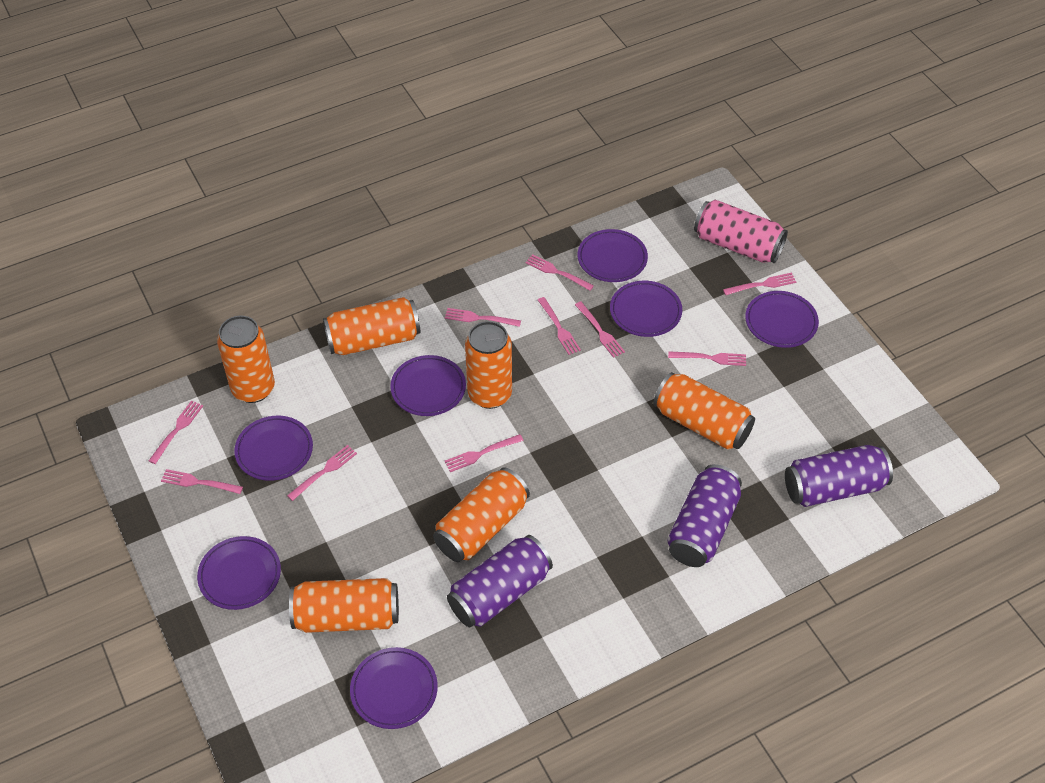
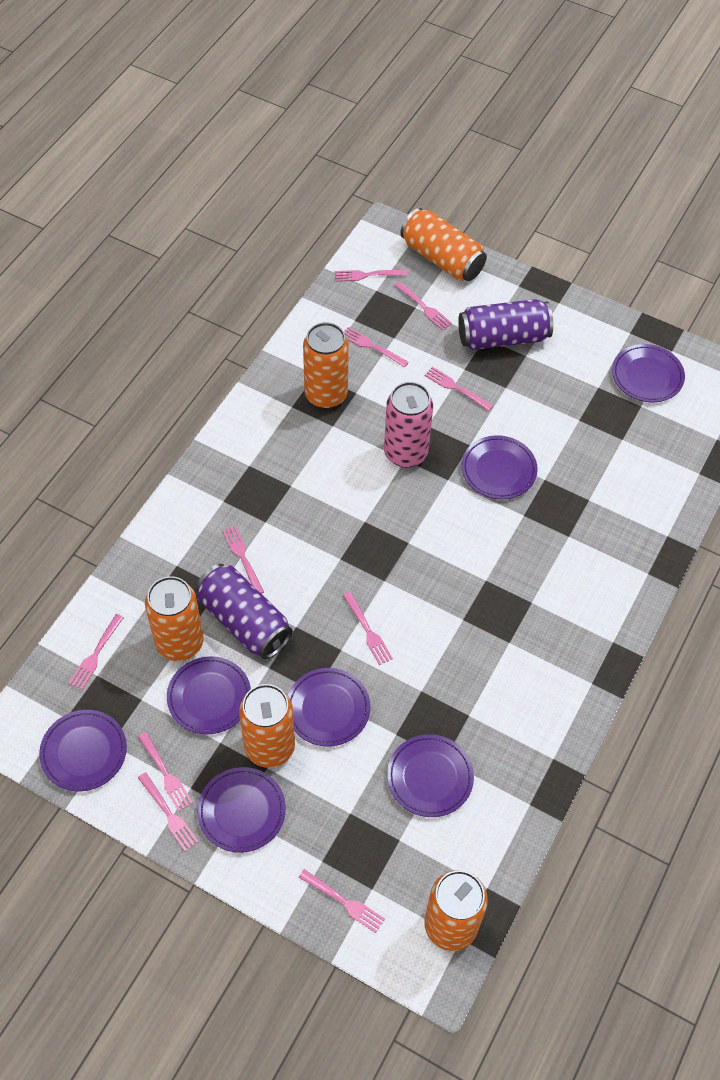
orange can: [217,316,275,403] [289,578,399,633] [323,297,421,355] [433,467,530,562] [465,321,512,409] [653,372,755,450] = 6 -> [145,576,204,661] [239,684,295,768] [303,322,349,409] [400,208,487,281] [424,870,488,951] = 5
purple can: [447,535,553,627] [667,464,742,567] [785,445,893,507] = 3 -> [196,564,293,659] [458,299,553,350] = 2

